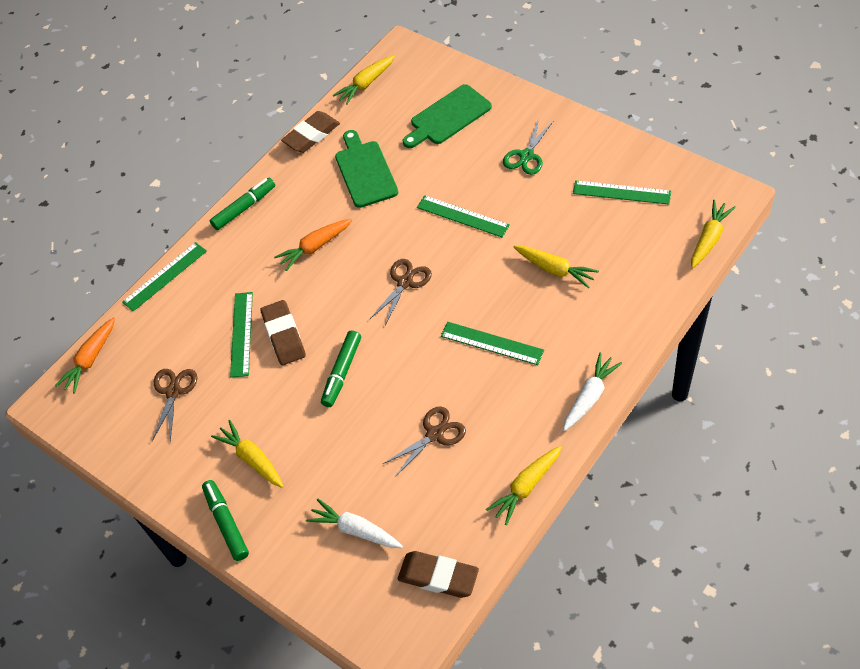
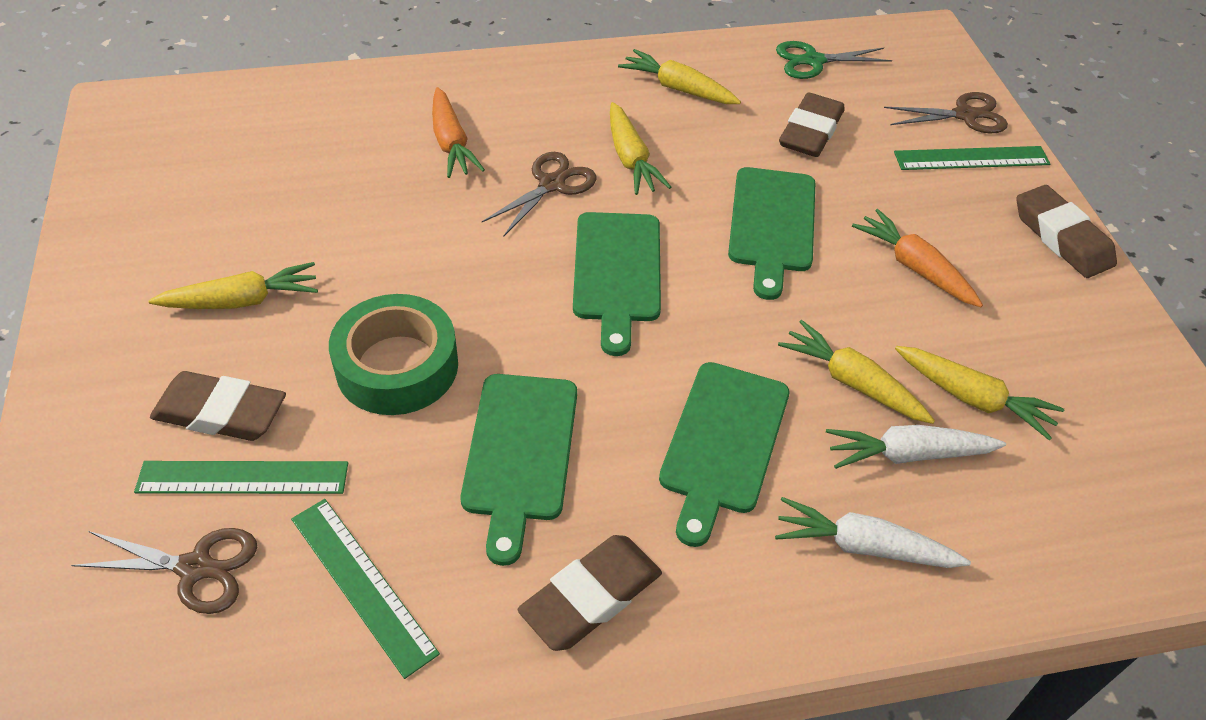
brown eraser: [260,300,306,365] [281,111,340,153] [398,551,479,598] = 3 -> [150,371,286,441] [518,535,662,651] [779,93,845,157] [1016,185,1117,278] = 4
green cutting board: [335,130,399,208] [403,84,492,148] = 2 -> [461,374,577,566] [573,212,661,356] [659,362,789,547] [728,167,815,300] = 4
green marker: [202,480,249,561] [210,178,275,230] [321,330,361,407] = 3 -> none = 0
green ruler: [122,242,207,311] [230,292,253,378] [417,195,510,237] [441,322,544,365] [573,180,671,205] = 5 -> [134,461,348,494] [291,499,440,679] [894,146,1050,170] = 3
green tape: none = 0 -> [329,294,458,415] = 1

